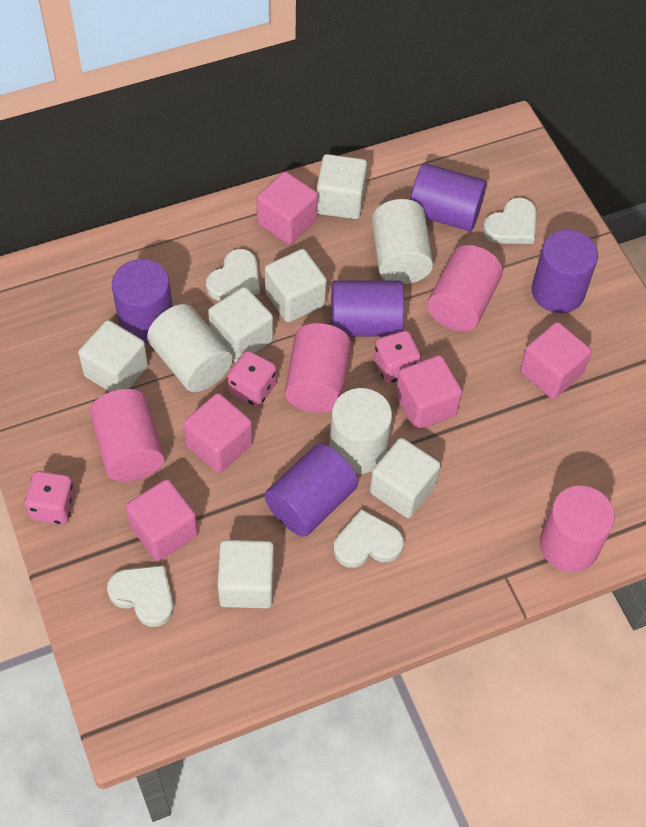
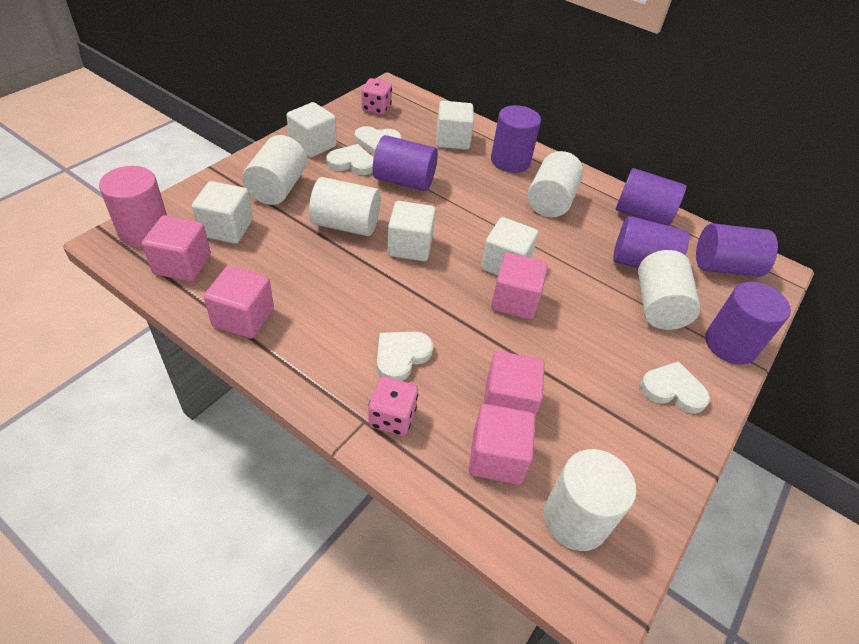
pink cylinder: [90,389,165,481] [285,323,351,413] [427,245,503,331] [539,486,615,572] = 4 -> [99,166,167,247] = 1
pink dice: [25,471,76,525] [228,351,277,407] [374,331,421,384] = 3 -> [361,78,392,115] [368,377,418,436] = 2
purple cylinder: [112,259,173,344] [265,444,358,537] [331,280,404,336] [410,163,487,231] [532,230,598,313] = 5 -> [373,135,438,191] [491,105,541,173] [613,216,689,268] [616,168,686,226] [696,223,778,277] [705,282,791,365] = 6
white cube: [78,320,148,392] [208,287,273,362] [217,540,274,608] [265,249,327,323] [317,154,367,219] [370,438,441,518] = 6 -> [192,181,253,244] [287,102,337,157] [387,201,436,261] [436,101,474,150] [481,217,538,276] = 5
white cylinder: [147,304,233,392] [330,388,392,474] [372,199,433,284] = 3 -> [242,135,307,205] [309,177,381,236] [528,151,584,217] [544,449,636,551] [638,250,701,330] = 5

